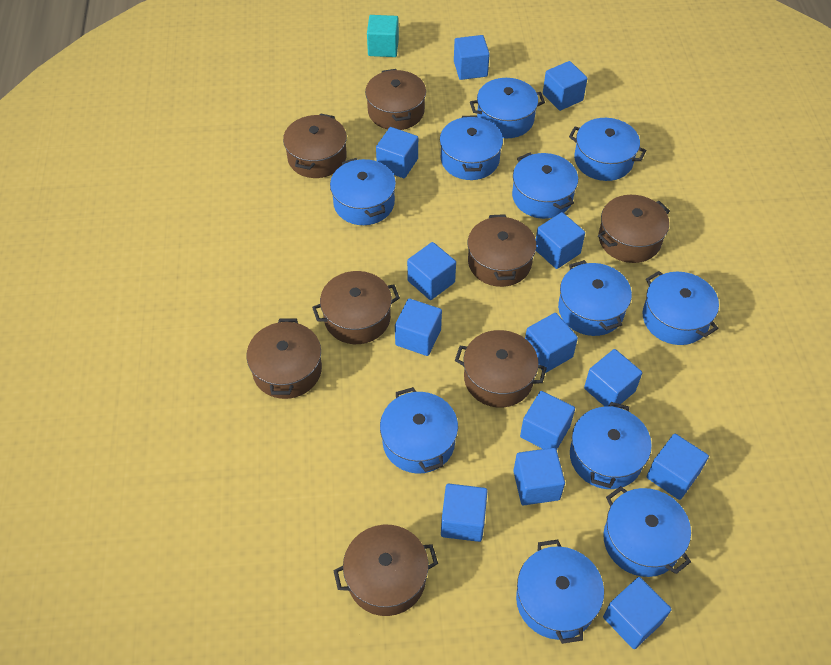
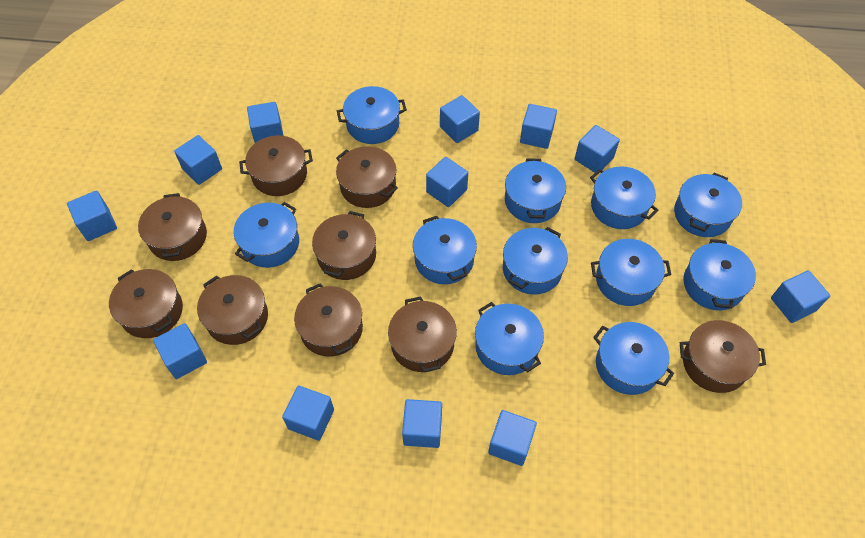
blue cube: [376,127,418,178] [395,298,442,356] [407,242,456,300] [441,484,488,542] [454,35,490,80] [513,448,565,506] [520,391,575,450] [525,313,578,373] [536,212,585,269] [543,61,587,111] [584,349,642,407] [603,577,672,649] [646,434,709,500] = 13 -> [67,190,117,241] [153,323,207,379] [174,135,222,185] [247,102,283,143] [282,385,334,441] [402,399,442,448] [426,157,468,207] [440,95,480,143] [488,410,537,466] [520,104,557,149] [575,125,620,174] [771,270,830,323] = 12
brown pot: [247,318,322,399] [283,113,347,178] [312,271,400,344] [333,525,438,616] [365,69,426,130] [455,330,547,408] [468,214,536,287] [598,195,670,263] = 8 -> [109,269,183,338] [138,193,207,261] [197,275,268,345] [239,135,313,196] [294,283,363,357] [312,211,376,280] [336,146,398,208] [388,296,457,372] [680,320,766,393] = 9
turquoise cube: [367,15,399,57] = 1 -> none = 0

